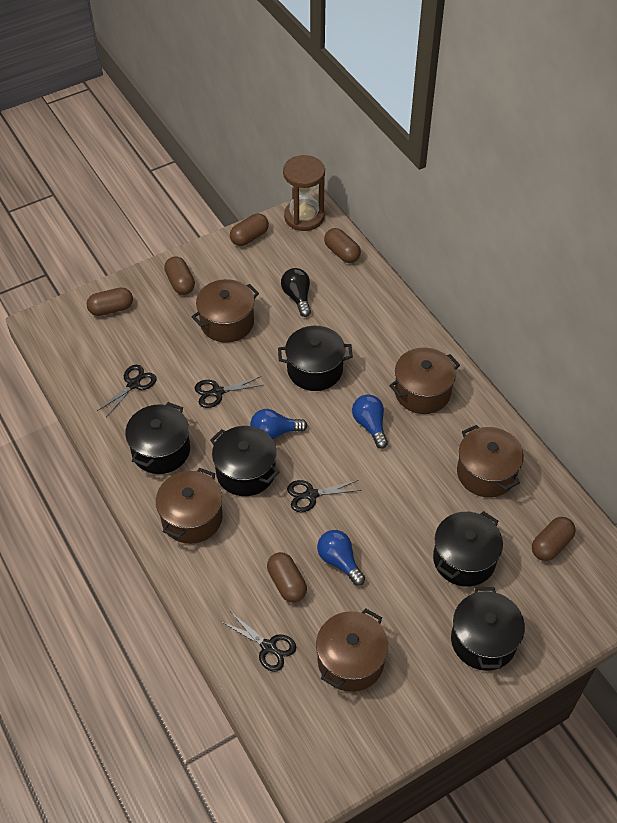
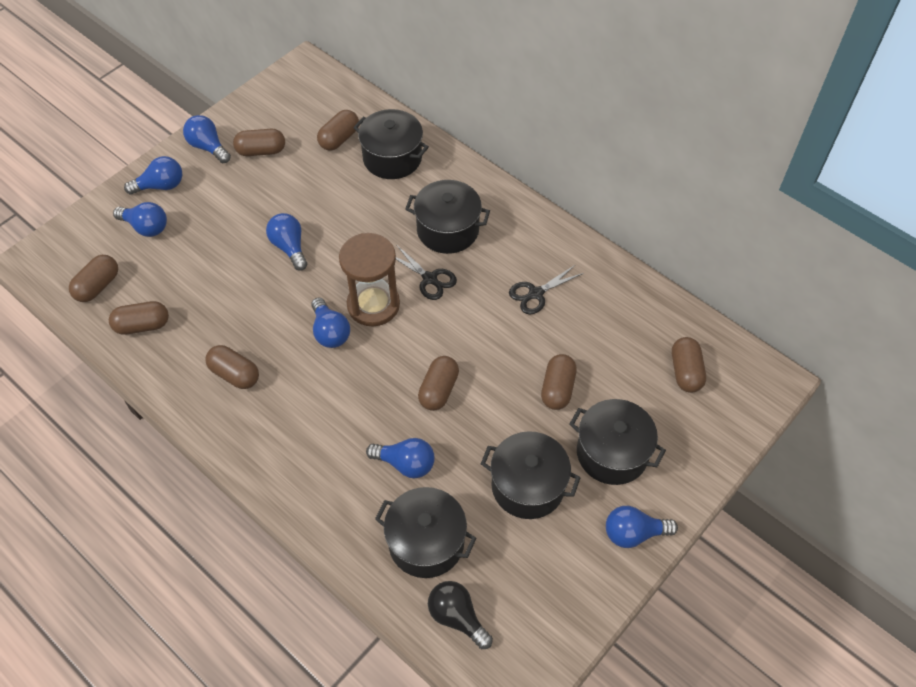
black scissors: [97,365,156,417] [195,376,262,408] [222,611,296,672] [287,480,361,512] = 4 -> [396,246,457,300] [509,264,584,314] = 2
blue light bulb: [250,409,307,439] [317,530,365,586] [352,394,388,449] = 3 -> [113,202,167,237] [124,156,182,195] [183,115,231,163] [266,213,307,271] [311,298,350,348] [366,438,434,478] [606,506,678,548] = 7
brown capsule: [87,287,133,316] [164,256,195,295] [230,213,269,246] [267,552,307,603] [324,228,361,263] [532,517,576,561] = 6 -> [69,255,118,302] [109,301,169,335] [205,345,259,389] [233,129,285,156] [317,110,359,151] [418,356,459,411] [541,354,577,410] [672,337,706,393] = 8
brown pot: [156,468,223,544] [192,279,259,343] [316,608,388,692] [389,348,460,414] [457,425,524,497] = 5 -> none = 0

